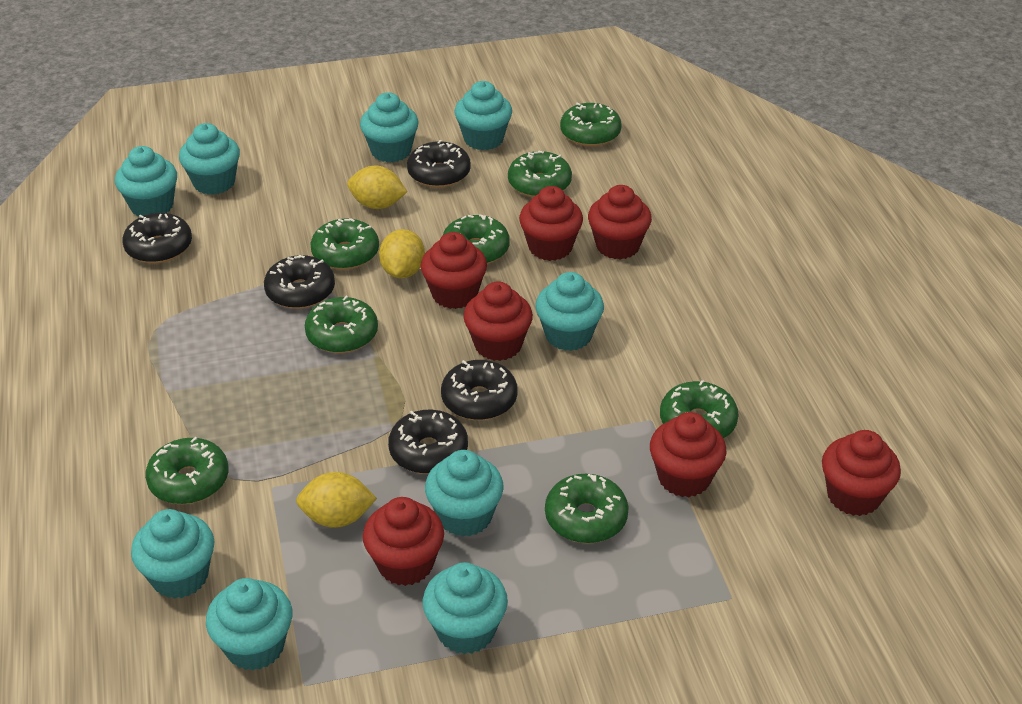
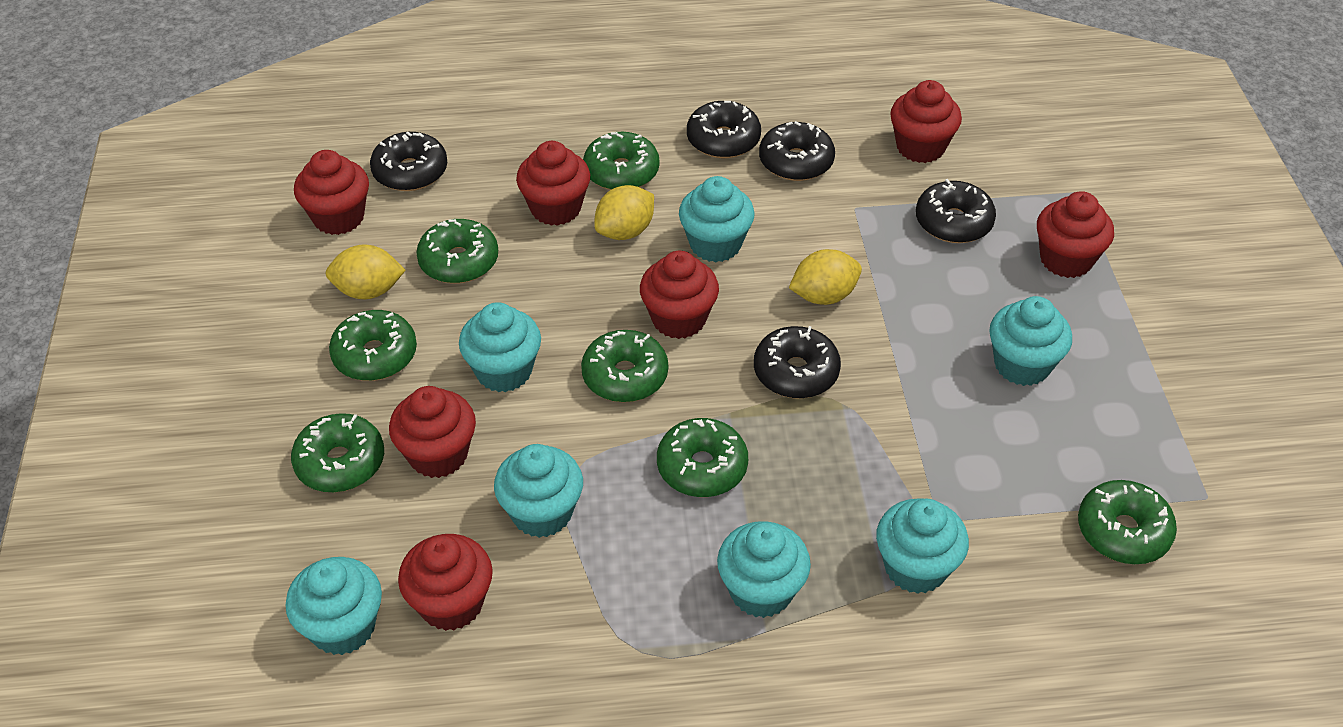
green donut: [145,437,228,504] [305,296,378,353] [311,218,379,270] [442,214,510,264] [508,151,572,197] [545,474,629,543] [560,102,622,147] [660,380,739,438] = 8 -> [291,413,384,492] [329,310,417,381] [416,219,498,284] [581,330,668,402] [583,132,660,190] [657,418,748,497] [1078,480,1177,564] = 7
turquoise cupcake: [115,146,177,216] [131,509,214,599] [179,123,240,195] [206,578,292,671] [360,92,419,163] [423,562,508,654] [425,450,504,537] [455,81,512,150] [535,272,604,351] = 9 -> [286,557,382,655] [459,302,541,392] [494,444,583,538] [679,176,755,262] [717,521,811,618] [876,498,969,594] [989,296,1072,386] = 7

